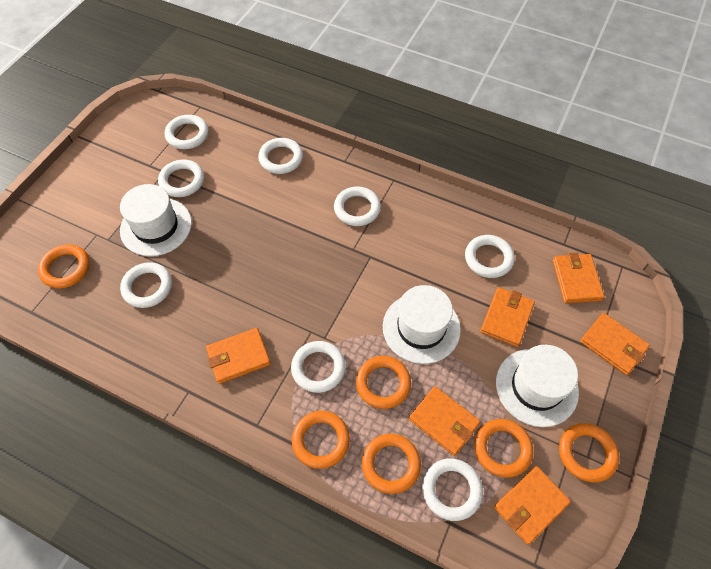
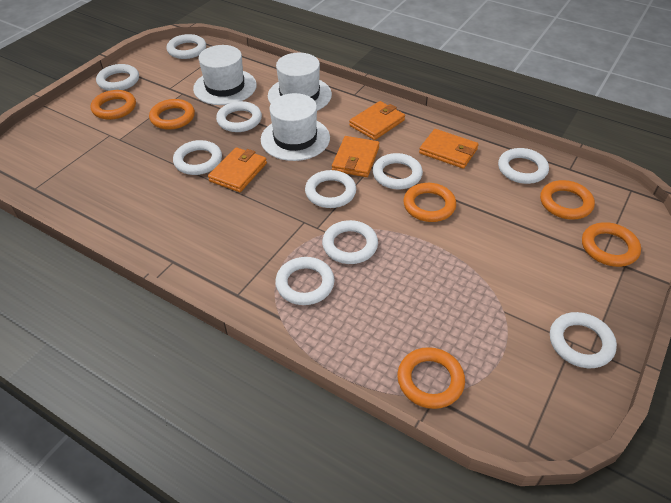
orange wallet: [206,328,271,384] [409,386,481,456] [480,287,535,347] [494,466,571,545] [553,253,605,303] [580,313,650,375] = 6 -> [208,147,267,192] [332,136,380,177] [349,101,405,140] [419,129,479,169] = 4
white ring: [120,262,172,308] [158,160,204,197] [165,115,208,149] [258,138,303,174] [291,341,346,393] [334,186,381,226] [422,458,483,521] [465,235,515,278] = 8 -> [96,64,139,91] [167,34,206,59] [173,140,222,175] [216,101,262,132] [275,257,335,305] [305,170,356,208] [322,220,378,264] [373,153,423,189] [498,148,549,184] [550,312,617,368] = 10

